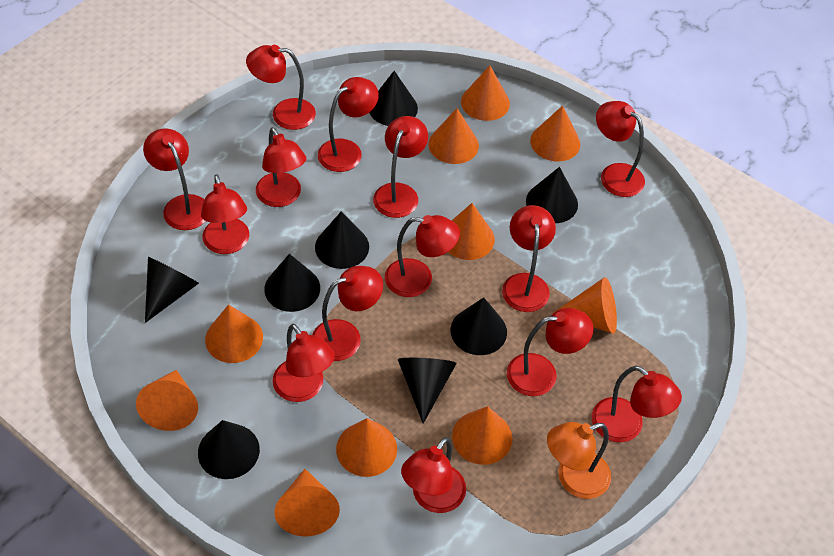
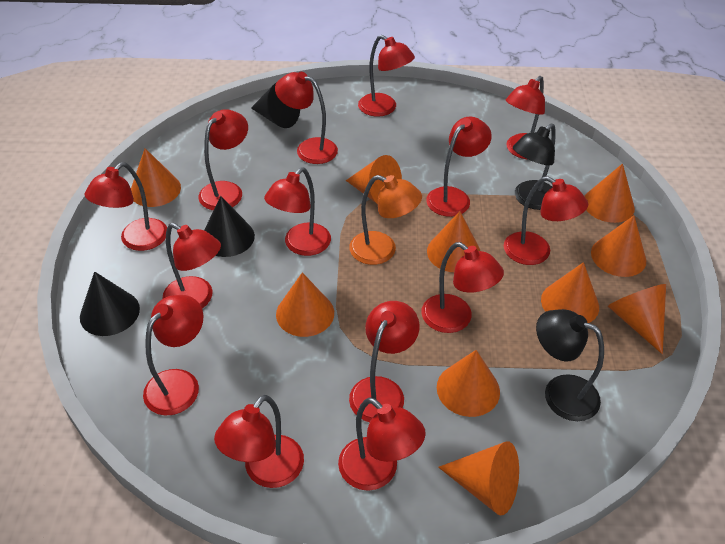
black cone: [145,257,199,323] [198,420,260,479] [264,254,320,312] [315,211,369,269] [369,71,418,126] [398,358,457,424] [451,297,507,355] [526,167,578,223] = 8 -> [80,272,140,336] [204,196,255,257] [251,82,300,128] = 3
black lamp: none = 0 -> [513,124,556,210] [536,309,604,421] = 2

